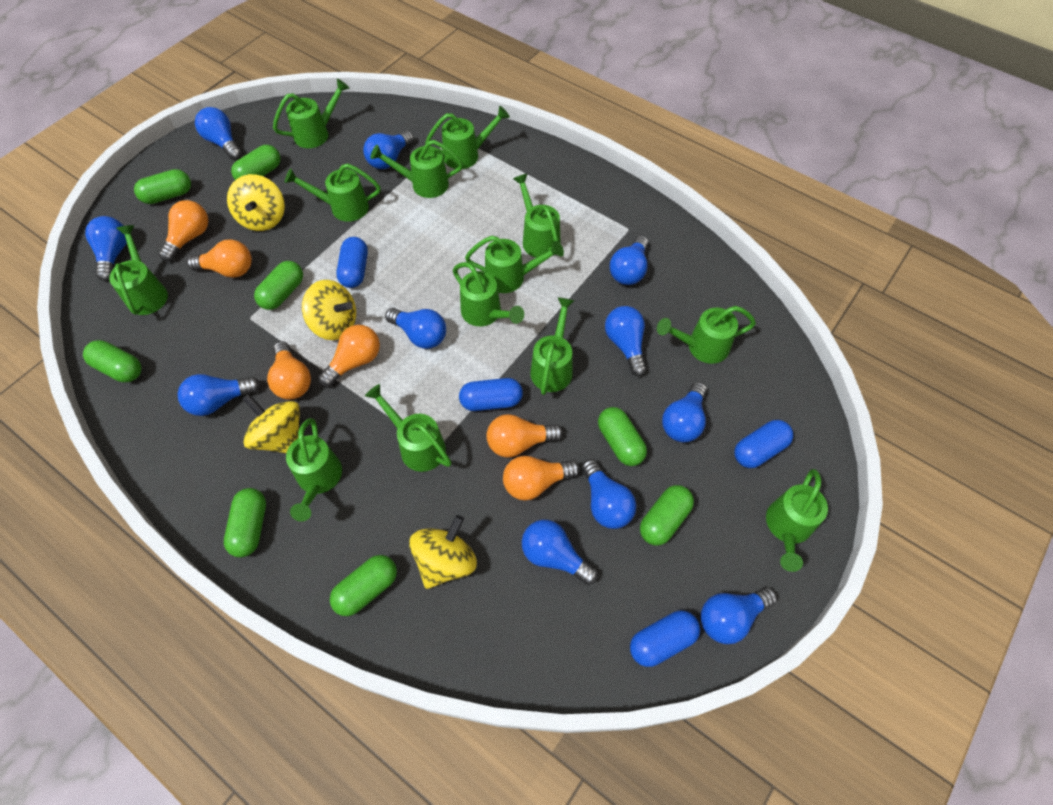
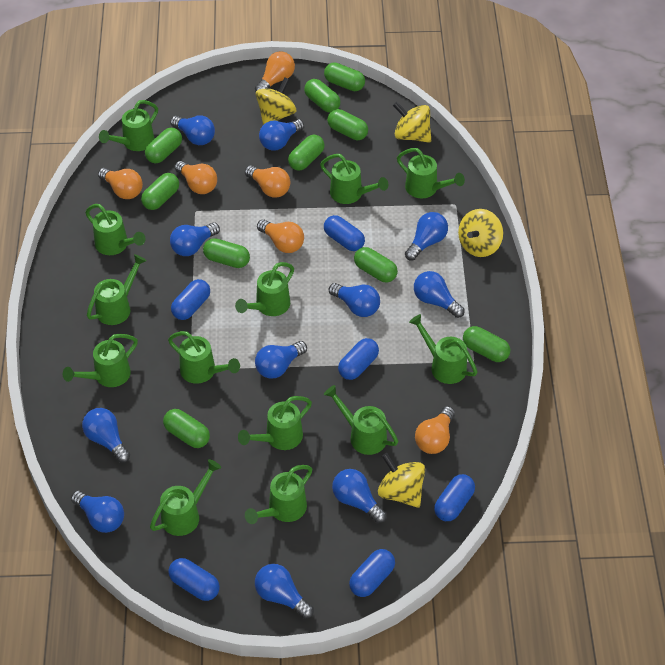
blue capsule: [336,237,368,288] [459,378,523,411] [630,610,700,667] [734,420,793,468] = 4 -> [168,558,220,601] [171,279,210,320] [324,215,365,251] [338,338,379,380] [349,549,395,597] [434,474,475,521] = 6
green capsule: [83,340,142,383] [134,169,191,204] [224,488,266,557] [231,145,281,180] [254,261,303,310] [330,555,397,616] [598,407,647,466] [640,485,694,546] = 8 -> [141,173,179,210] [145,128,182,163] [163,409,210,448] [203,238,250,268] [288,135,325,171] [304,79,341,112] [324,62,365,91] [327,109,368,140] [354,247,398,282] [463,326,510,362] = 10

